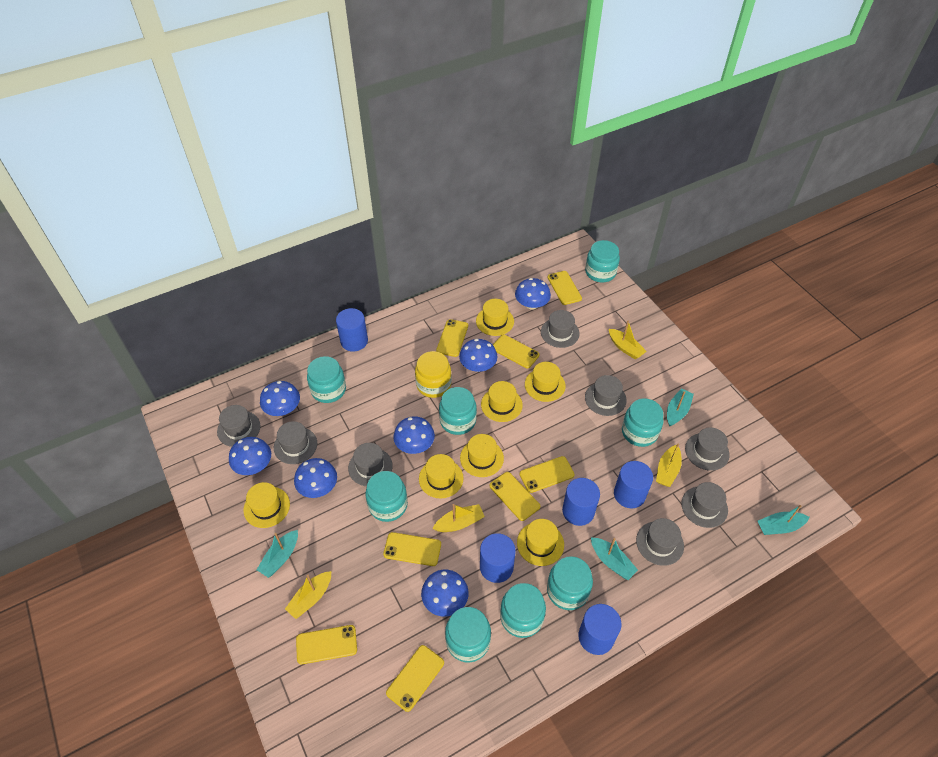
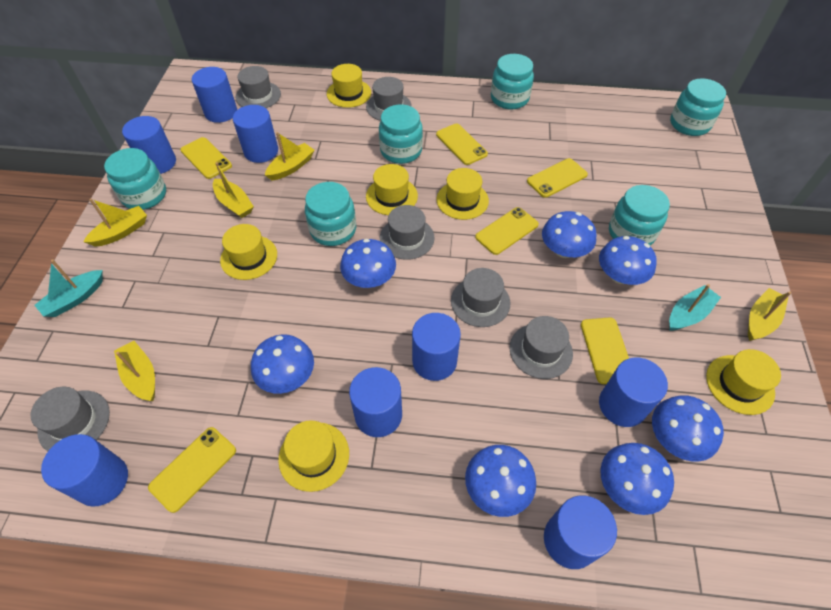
blue cylinder: [336,308,368,352] [480,533,516,583] [562,478,600,526] [578,604,621,655] [614,461,653,508] = 5 -> [41,434,128,507] [122,116,176,174] [192,67,237,123] [233,105,278,163] [349,367,402,437] [412,313,461,381] [544,495,617,569] [599,358,668,427] = 8
grey hat: [217,405,261,447] [274,421,317,464] [348,443,393,486] [541,310,580,348] [585,375,627,416] [636,518,684,566] [681,482,728,528] [685,427,730,471] = 8 -> [31,387,110,451] [235,66,281,108] [366,77,412,121] [380,205,435,260] [451,268,510,327] [509,316,573,379] = 6
turquoise boat: [257,530,298,578] [591,538,638,580] [667,388,694,426] [758,505,809,535] = 4 -> [34,260,103,317] [669,284,721,331] = 2
turquoise jar: [307,356,346,403] [365,471,408,522] [439,387,477,435] [445,607,491,662] [500,583,546,638] [547,556,593,610] [585,240,620,282] [622,398,664,447] = 8 -> [104,148,166,210] [305,182,356,246] [379,104,423,164] [491,54,534,110] [609,185,670,245] [670,78,726,136] = 6
yellow boat: [285,571,331,619] [432,504,485,532] [609,320,647,359] [656,444,682,487] = 4 -> [83,199,147,247] [114,341,155,401] [213,162,254,218] [265,132,315,180] [748,288,791,341] = 5
yellow hat: [244,482,290,528] [419,454,464,498] [460,434,504,477] [476,299,514,336] [481,381,523,422] [517,519,564,566] [525,362,566,402] = 7 -> [220,224,277,280] [278,420,349,492] [327,64,371,108] [366,164,418,215] [437,168,489,220] [706,349,781,415] = 6
yellow jar: [415,351,452,398] = 1 -> none = 0
yellow phone: [296,625,357,664] [383,532,441,566] [386,645,444,712] [436,319,468,357] [490,472,540,521] [493,334,540,368] [519,456,575,493] [547,271,582,305] = 8 -> [148,427,236,513] [180,137,232,179] [436,123,488,165] [475,207,539,255] [527,158,588,198] [581,317,629,384] = 6

